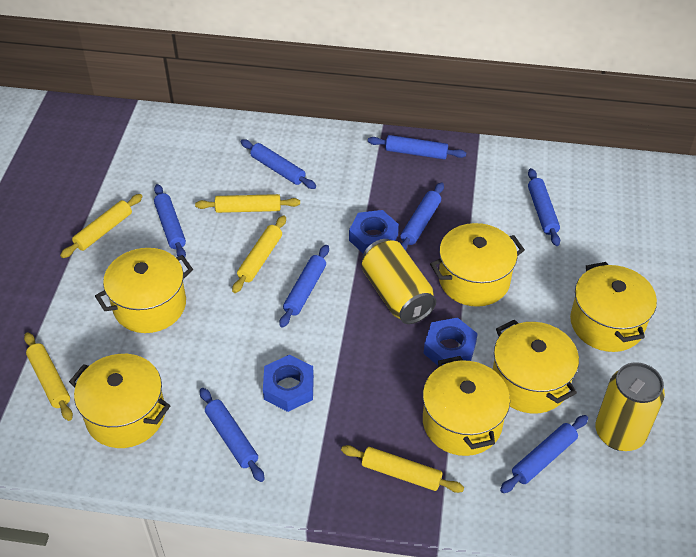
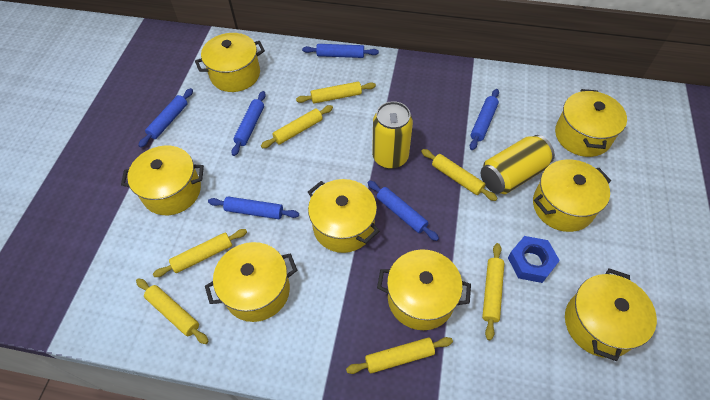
blue nut: [263,355,314,412] [349,210,399,253] [424,318,478,365] = 3 -> [508,236,560,283] = 1
blue rolling pin: [154,184,186,257] [200,388,265,482] [241,139,316,189] [279,245,329,328] [368,135,466,159] [401,182,444,251] [500,415,588,493] [528,168,560,246] = 8 -> [138,88,193,148] [208,197,299,219] [231,91,266,156] [302,44,379,58] [368,180,439,241] [470,89,499,150] = 6
yellow pot: [69,354,170,448] [95,248,193,333] [423,356,510,456] [430,223,525,307] [493,319,579,414] [570,262,657,352] = 6 -> [121,146,204,215] [195,33,265,92] [205,242,297,322] [308,179,379,253] [377,249,471,330] [533,159,611,232] [555,89,627,157] [565,268,657,361] = 8
yellow rolling pin: [24,332,73,421] [60,194,143,258] [195,194,300,213] [232,215,286,293] [341,445,464,493] = 5 -> [136,278,209,344] [153,229,247,277] [261,105,333,148] [296,82,376,103] [346,337,453,374] [421,149,497,201] [482,243,504,340] = 7

